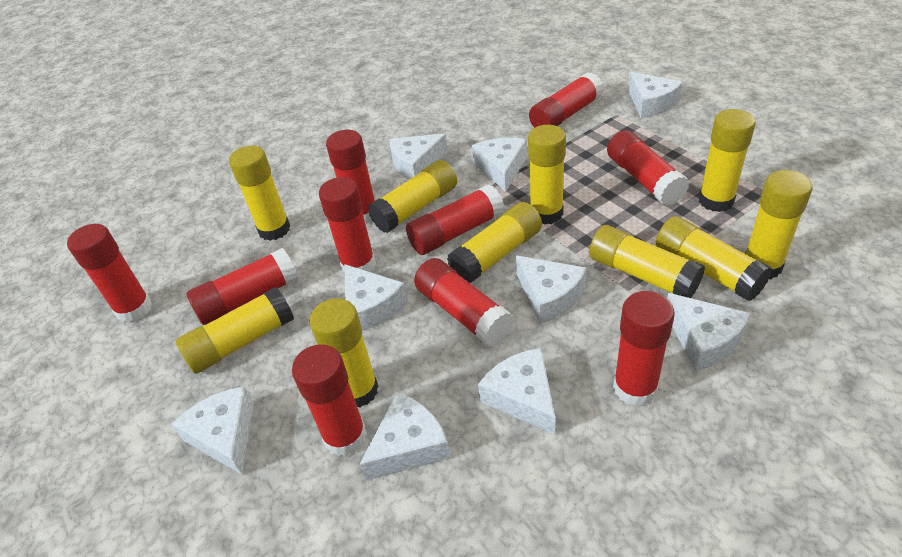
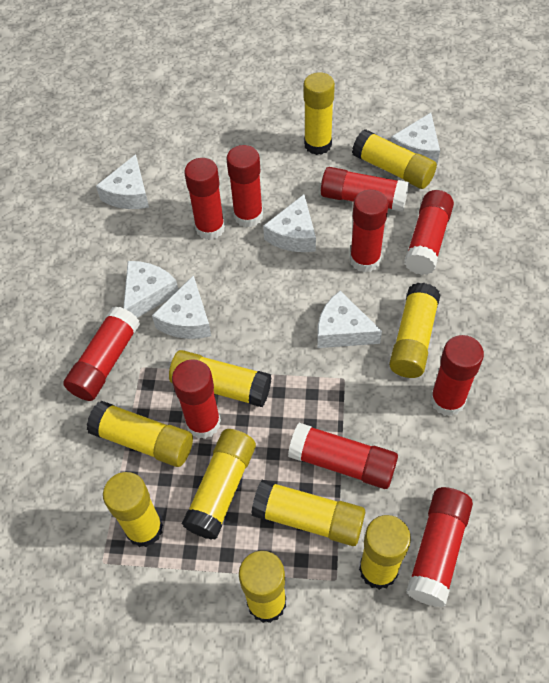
white cheese: [171,386,254,475] [345,264,408,331] [359,392,451,481] [389,134,448,180] [472,138,527,192] [478,348,555,434] [516,255,586,324] [628,72,683,118] [667,293,750,371] = 9 -> [96,154,149,209] [123,261,178,318] [152,275,211,339] [263,194,316,252] [318,291,382,348] [391,113,440,164] = 6

